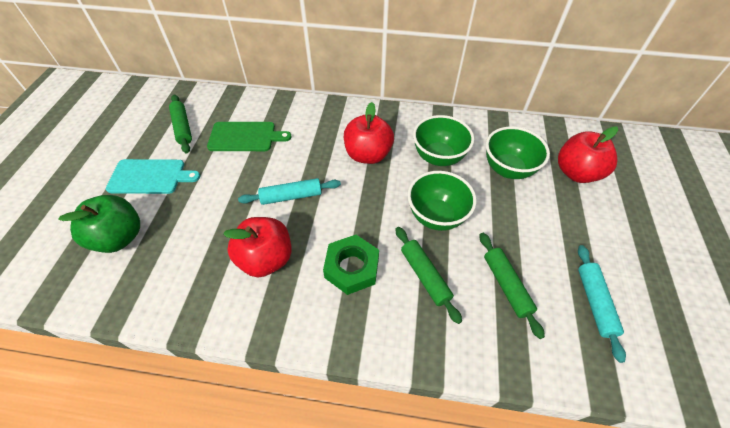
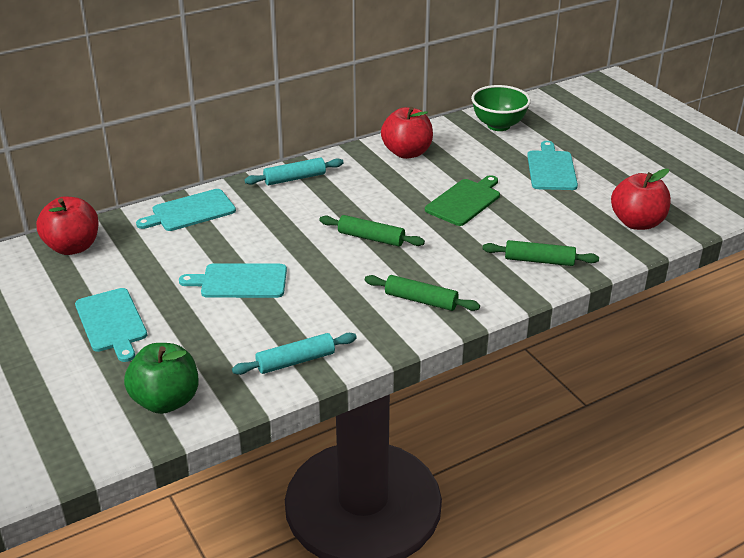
green bowl: [407,171,477,231] [413,115,474,166] [486,126,550,179] = 3 -> [471,85,531,131] = 1
green nut: [323,235,379,295] = 1 -> none = 0
turquoise cutting board: [106,159,200,194] = 1 -> [75,288,147,362] [136,189,236,231] [179,263,287,298] [527,141,578,190] = 4

